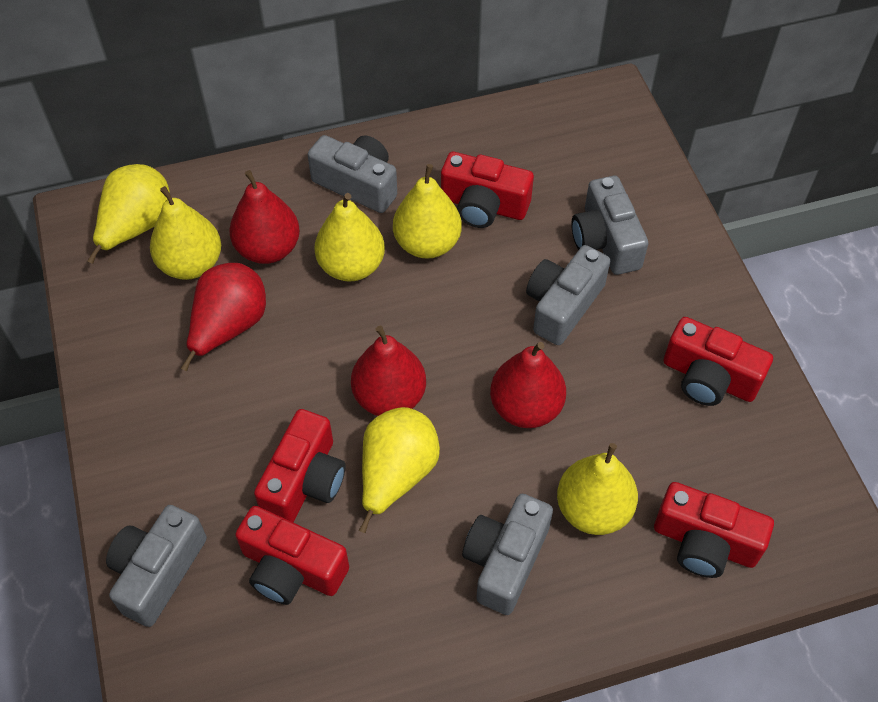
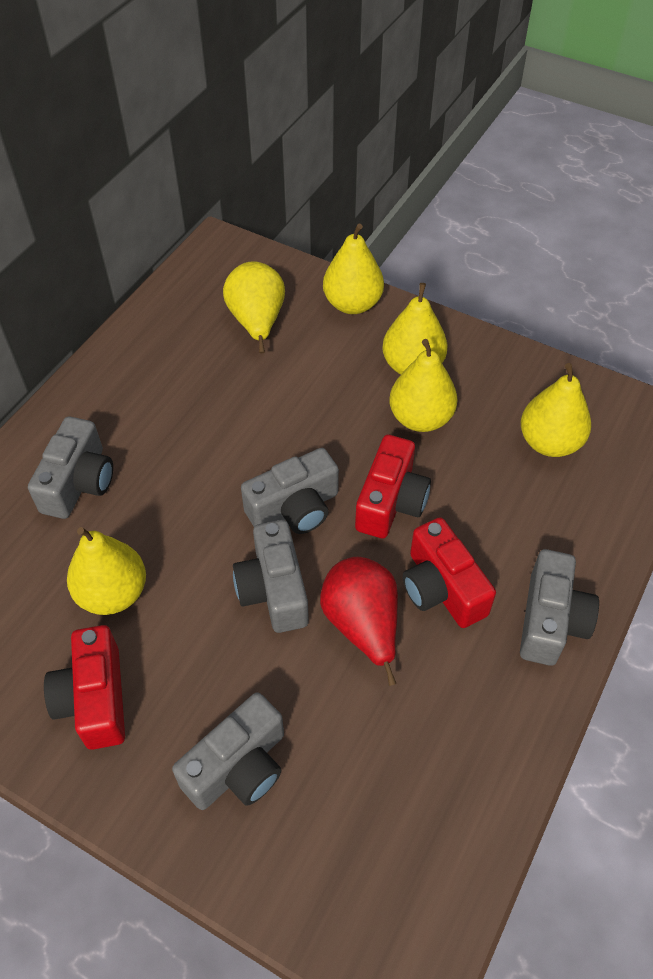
red camera: [235,506,349,605] [254,409,345,522] [441,152,534,228] [654,482,774,578] [663,317,773,406] = 5 -> [44,625,125,750] [355,435,431,538] [403,517,496,628] = 3
red pear: [181,263,266,371] [229,170,300,264] [351,326,426,416] [490,342,566,428] = 4 -> [320,557,398,686] = 1

